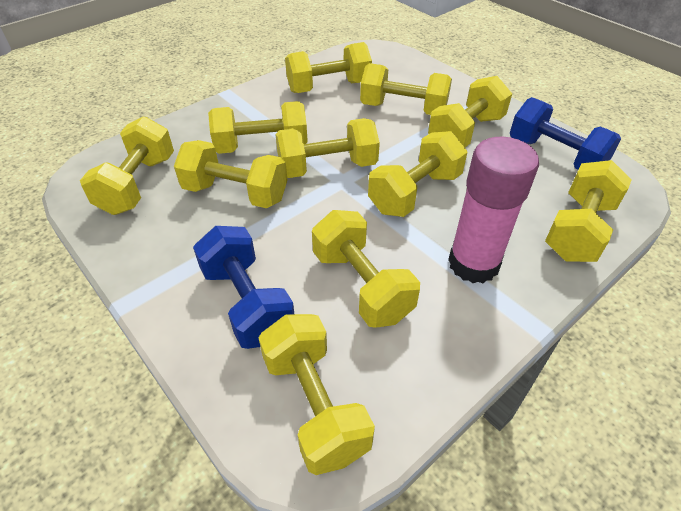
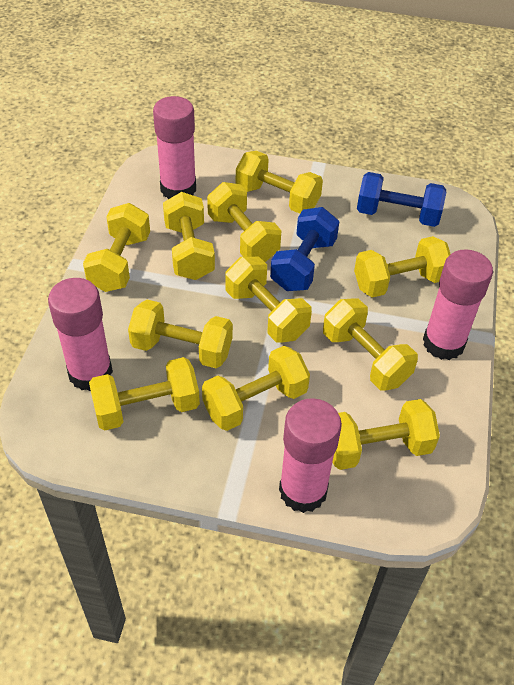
pink glue stick: [448,137,539,283] = 1 -> [48,278,113,391] [153,96,196,199] [279,398,342,513] [423,249,493,360] = 4

